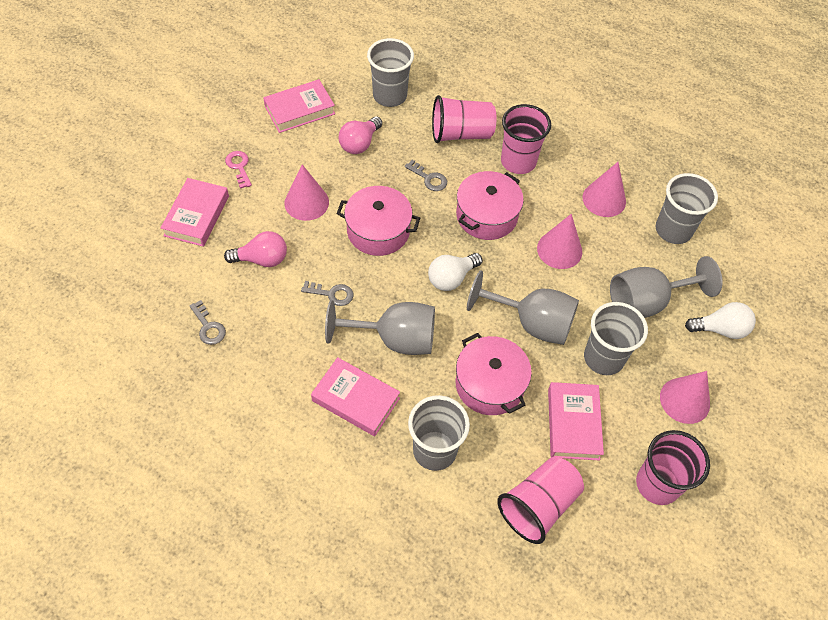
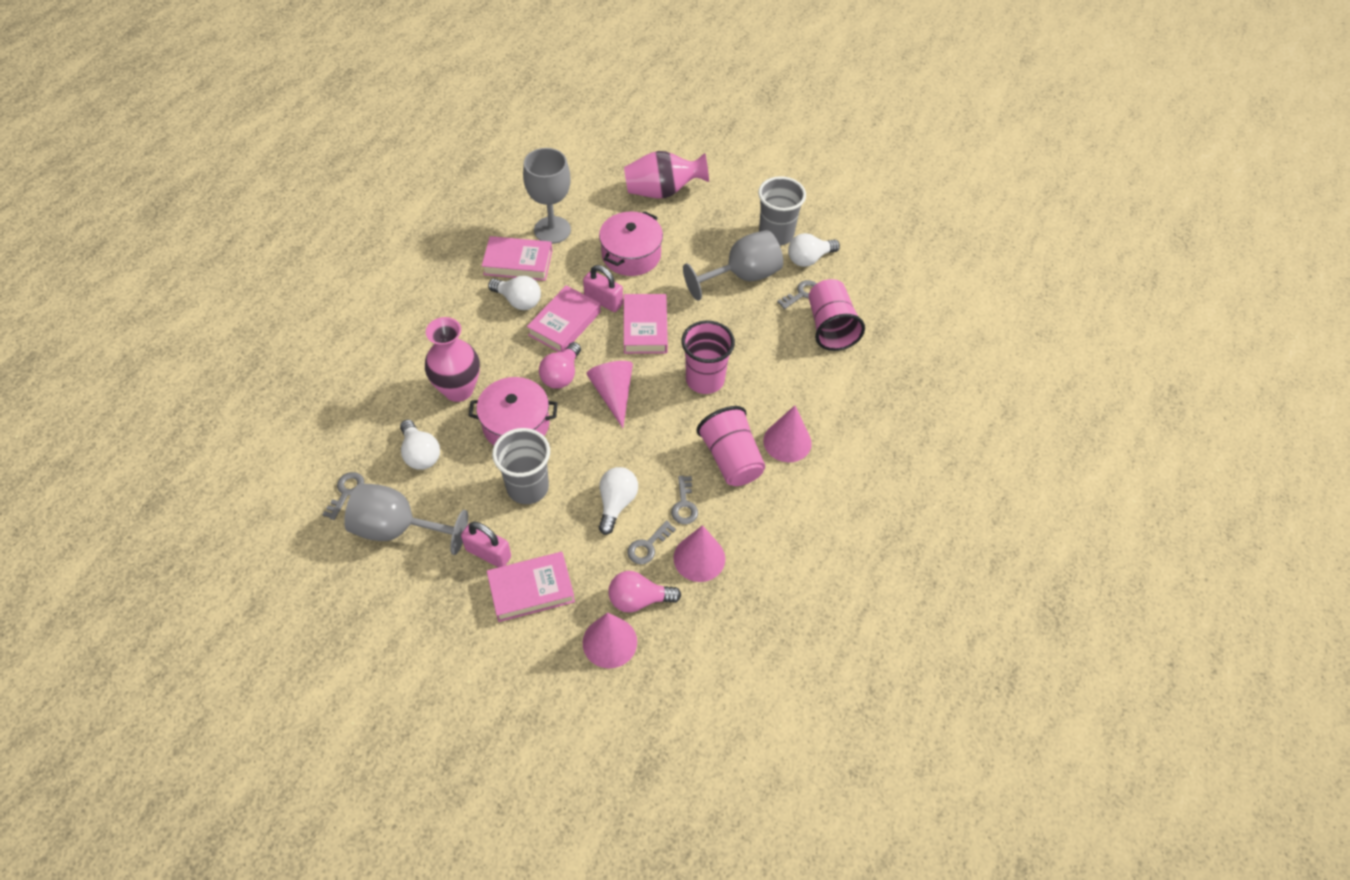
grey cup: [367,38,414,107] [408,395,470,471] [584,302,648,375] [656,173,718,244] = 4 -> [492,428,550,504] [758,176,806,246] = 2
grey key: [189,300,226,345] [301,281,353,306] [405,160,447,191] = 3 -> [322,472,364,520] [627,520,676,564] [671,476,698,524] [777,280,817,309] = 4
pink cup: [432,95,496,143] [497,457,584,544] [501,104,551,174] [636,430,710,505] = 4 -> [681,321,735,394] [696,406,765,486] [809,279,865,351] = 3
pink key: [225,151,252,189] = 1 -> none = 0
pink padlock: none = 0 -> [461,522,511,567] [583,265,623,312] = 2
pink pot: [336,186,420,256] [456,171,524,240] [456,333,532,415] = 3 -> [469,377,557,445] [599,211,663,276] = 2
pink vase: none = 0 -> [425,317,480,402] [624,151,709,198] = 2
white light bulb: [428,253,482,291] [685,302,756,339] = 2 -> [400,420,440,470] [488,276,541,310] [599,467,638,535] [788,233,840,267] = 4

